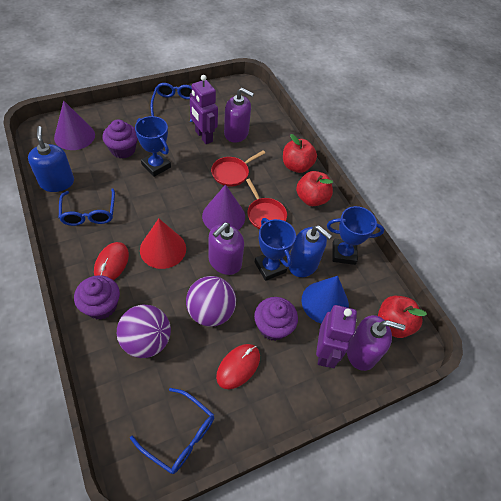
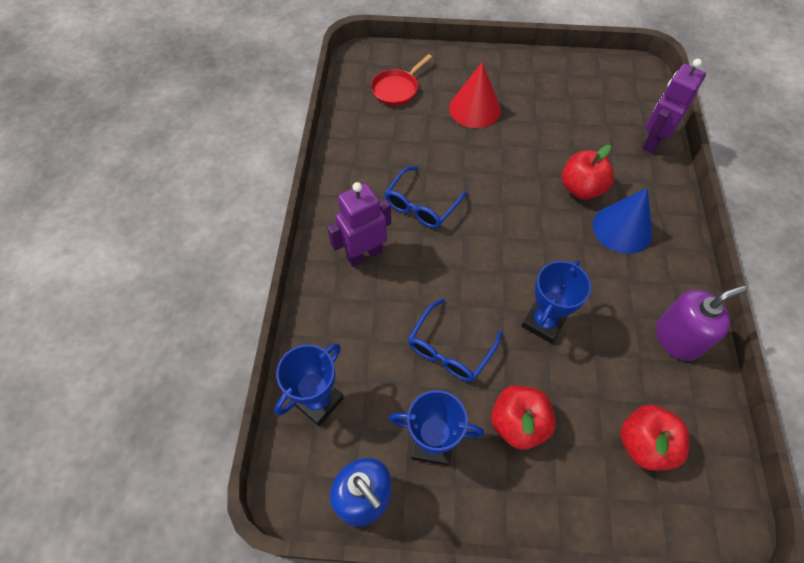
blue glasses: [59,189,115,226] [130,388,214,474] [151,83,192,122] = 3 -> [385,166,467,228] [408,299,502,382] = 2
blue soap dispenser: [28,126,74,192] [289,226,332,277] = 2 -> [330,458,392,527] = 1
purple ball: [117,304,171,358] [186,276,236,327] = 2 -> none = 0
purple cone: [54,101,95,150] [202,184,245,230] = 2 -> none = 0
purple cupcake: [74,275,120,320] [102,119,138,159] [254,297,298,341] = 3 -> none = 0
purple soap dispenser: [209,222,244,275] [224,88,254,143] [347,315,405,371] = 3 -> [656,285,747,361] = 1
red mouse: [94,242,129,280] [216,344,260,389] = 2 -> none = 0
red pan: [211,150,265,187] [246,179,287,229] = 2 -> [371,54,432,106] = 1

